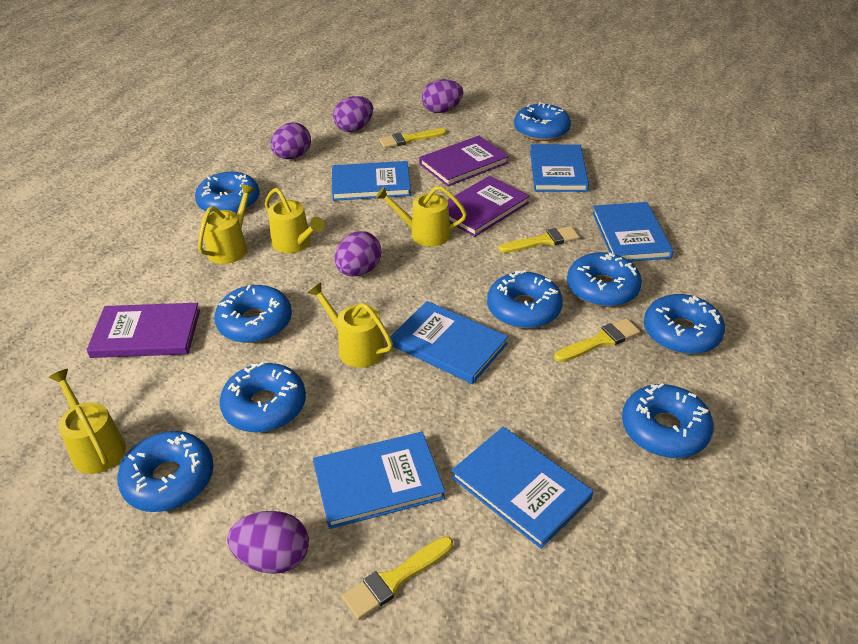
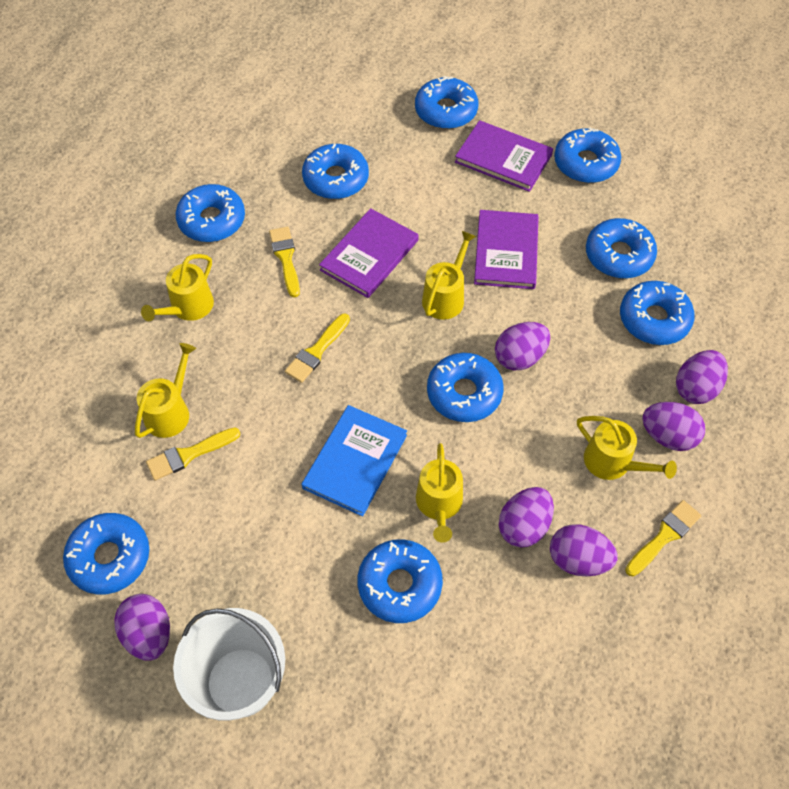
blue book: [313,432,445,529] [332,161,411,201] [390,301,508,384] [451,427,593,549] [530,144,589,192] [592,202,673,262] = 6 -> [302,405,407,517] = 1
purple egg: [227,511,309,574] [271,122,311,159] [333,96,373,132] [335,231,381,276] [422,79,463,113] = 5 -> [114,594,170,661] [495,322,550,370] [499,487,554,548] [550,524,618,576] [642,402,705,451] [676,350,728,404] = 6
white bucket: none = 0 -> [173,608,285,721] = 1

